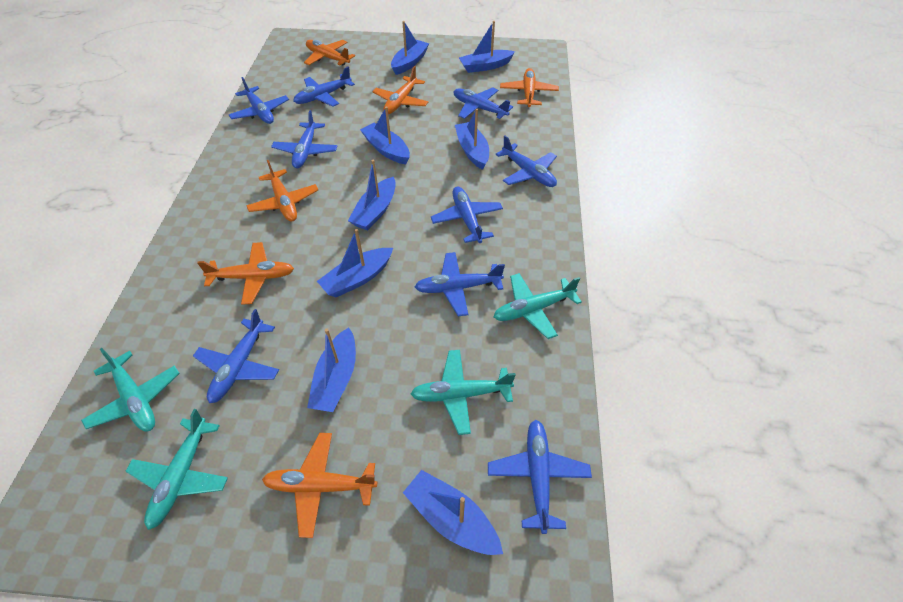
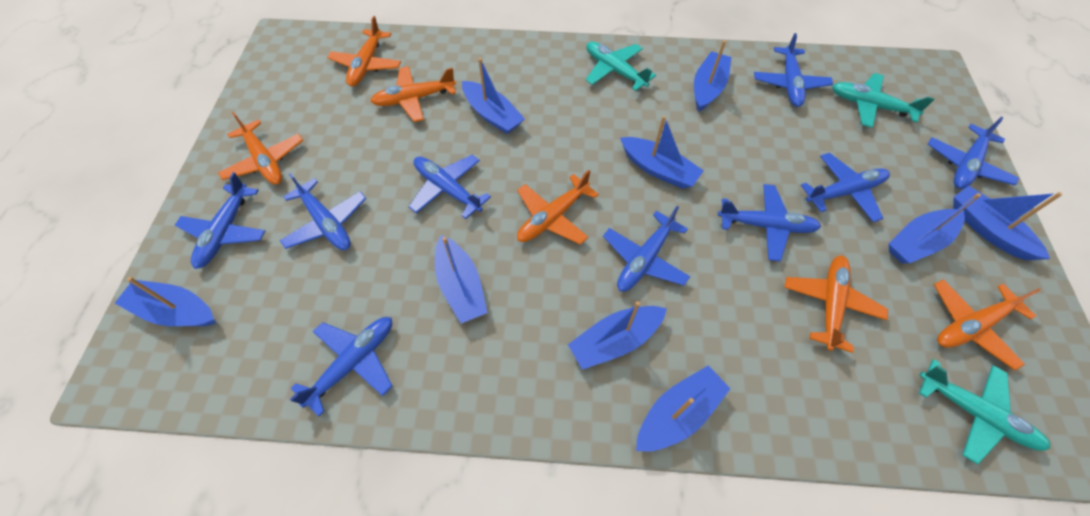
blue boat: [307,328,356,412] [317,229,393,297] [348,160,396,230] [360,107,410,164] [391,21,429,75] [403,470,503,555] [455,109,489,170] [459,21,515,73] = 8 -> [115,277,216,326] [435,235,488,323] [462,58,525,134] [568,301,667,370] [620,116,704,189] [636,366,731,452] [694,40,731,112] [889,193,981,263] [953,186,1062,260] = 9
turquoise plane: [81,348,180,431] [125,409,228,530] [411,350,516,435] [494,273,582,339] = 4 -> [585,41,656,91] [832,73,935,128] [919,359,1050,464] = 3

